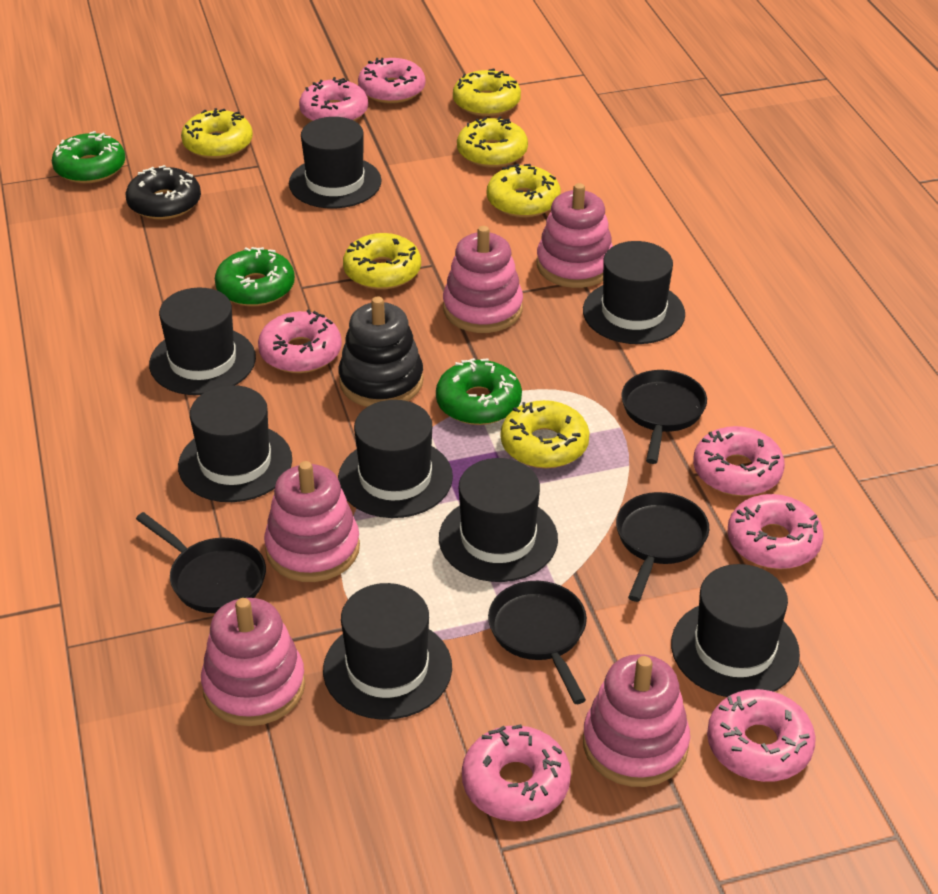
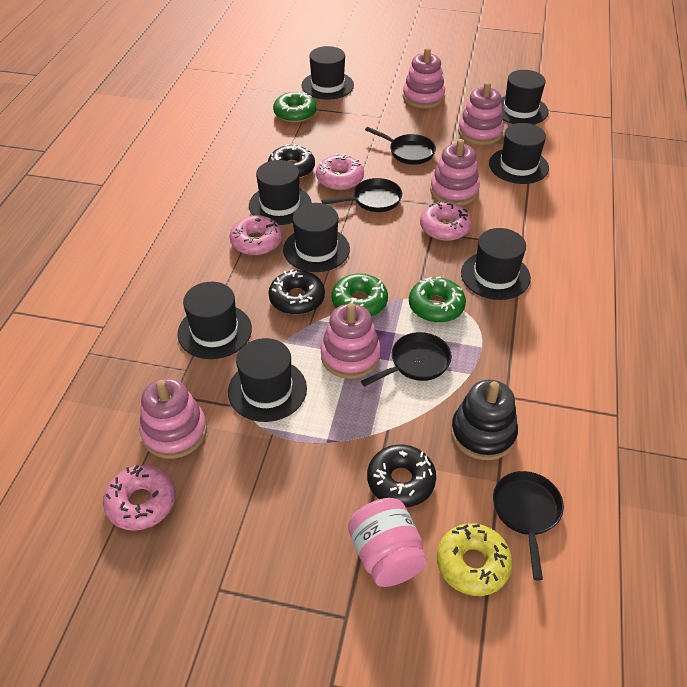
black donut: [125,165,201,219] = 1 -> [268,144,315,178] [269,269,325,315] [367,444,436,507] = 3
pink donut: [258,309,342,373] [299,77,368,121] [358,58,425,103] [462,724,571,821] [693,426,785,496] [707,689,816,782] [727,494,823,569] = 7 -> [103,465,175,531] [230,215,282,255] [316,154,364,190] [420,201,472,241] = 4
pink jar: none = 0 -> [348,498,427,587] = 1
yellow donut: [181,108,253,159] [343,233,421,290] [453,69,521,116] [457,116,528,168] [487,164,561,218] [501,400,589,469] = 6 -> [437,523,513,596] = 1

